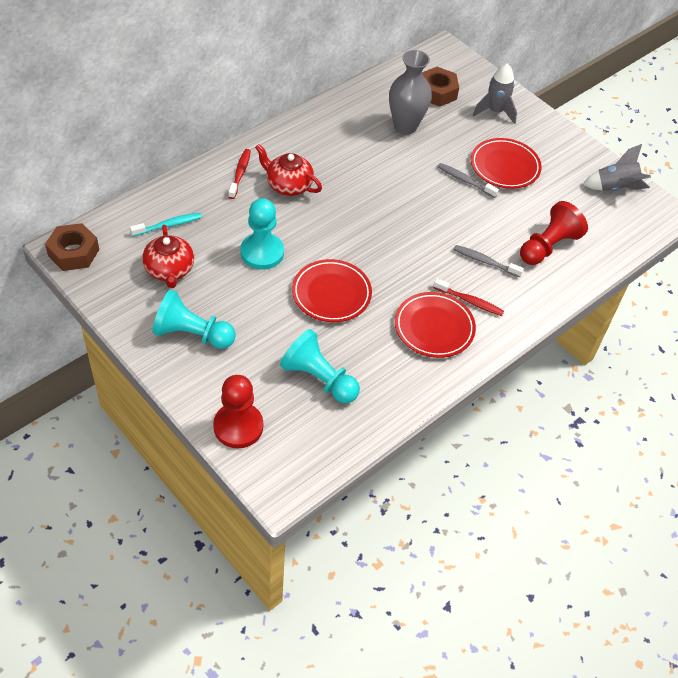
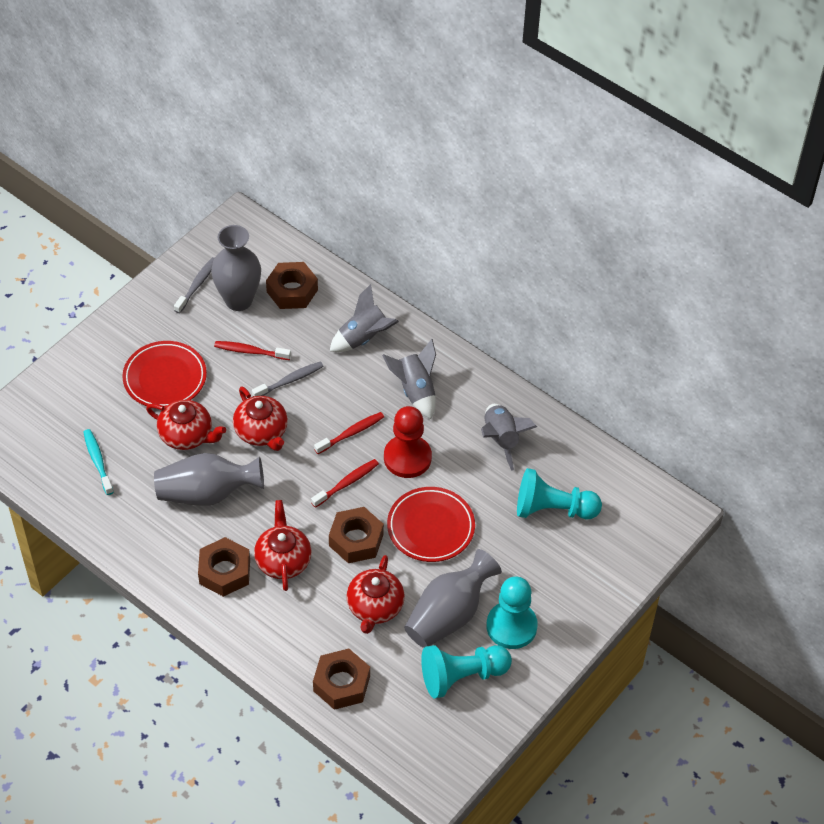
brown nut: [45,223,99,271] [422,67,459,107] = 2 -> [198,537,250,597] [266,262,318,309] [313,649,370,710] [329,507,384,563] = 4
grey rocket: [473,63,517,124] [583,144,651,191] = 2 -> [330,284,399,352] [382,339,436,419] [481,404,537,471] = 3
grey vase: [389,50,432,135] = 1 -> [154,453,264,506] [211,225,261,311] [404,549,502,648] = 3
red pawn: [213,375,263,448] [520,201,588,265] = 2 -> [384,406,432,478] = 1
red plate: [292,259,372,322] [395,292,476,358] [471,138,542,189] = 3 -> [122,341,207,407] [387,487,475,562] = 2
red teapot: [142,225,194,288] [255,144,322,196] = 2 -> [146,400,226,450] [233,386,288,451] [254,500,311,591] [346,555,405,634] = 4
red toothbrush: [229,149,251,199] [433,278,504,316] = 2 -> [214,341,291,360] [311,459,379,508] [314,412,384,454] = 3

